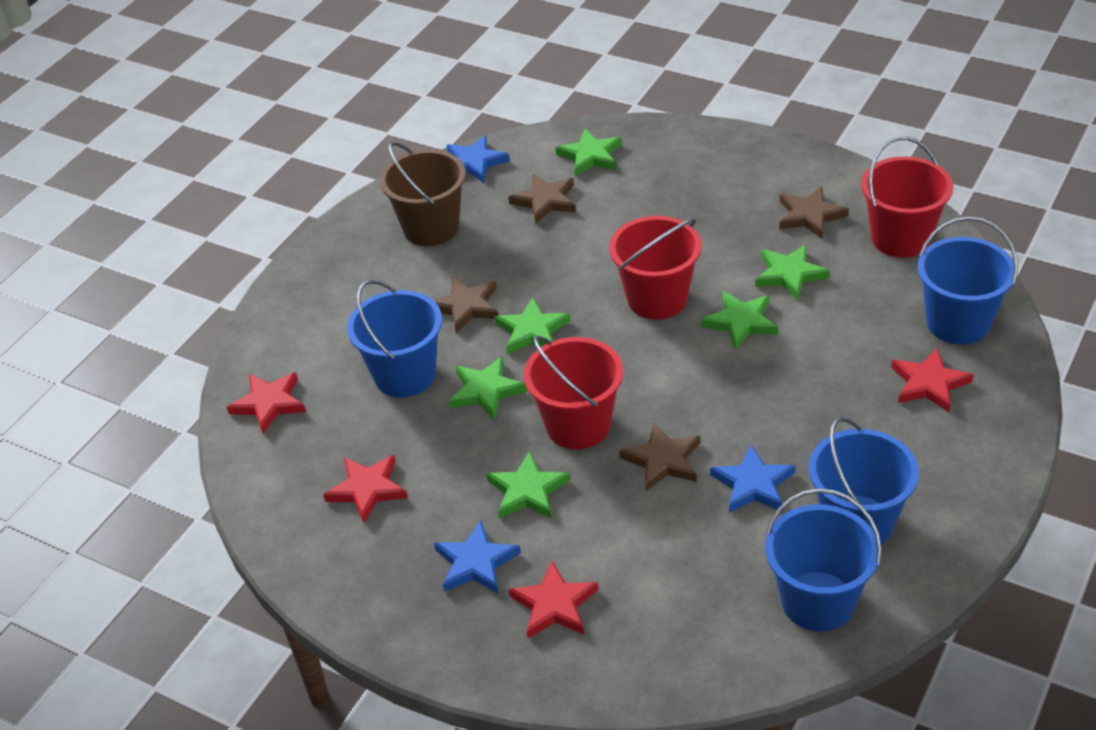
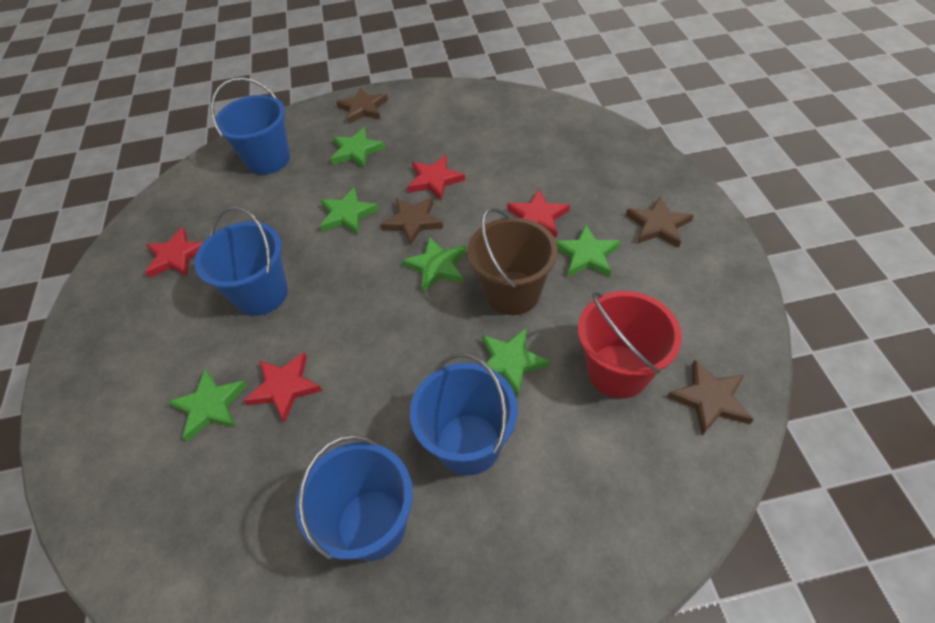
blue star: [434,520,521,594] [447,135,510,183] [710,445,795,513] = 3 -> none = 0
red bucket: [524,336,623,449] [609,216,702,320] [861,137,953,258] = 3 -> [578,291,682,398] = 1

